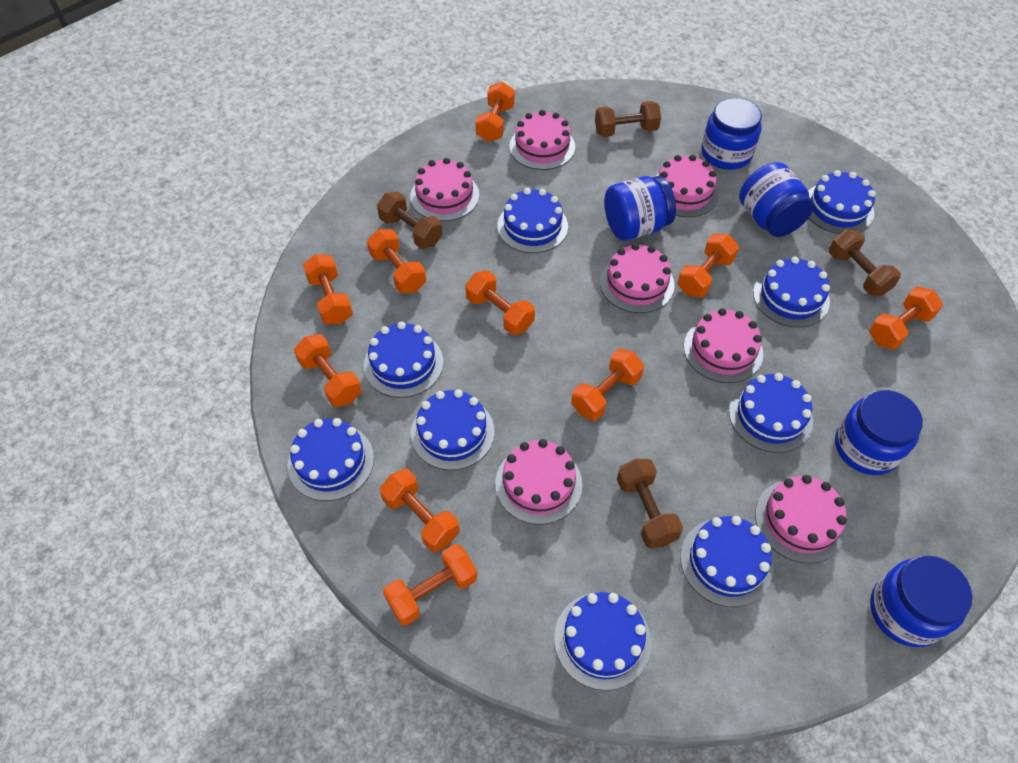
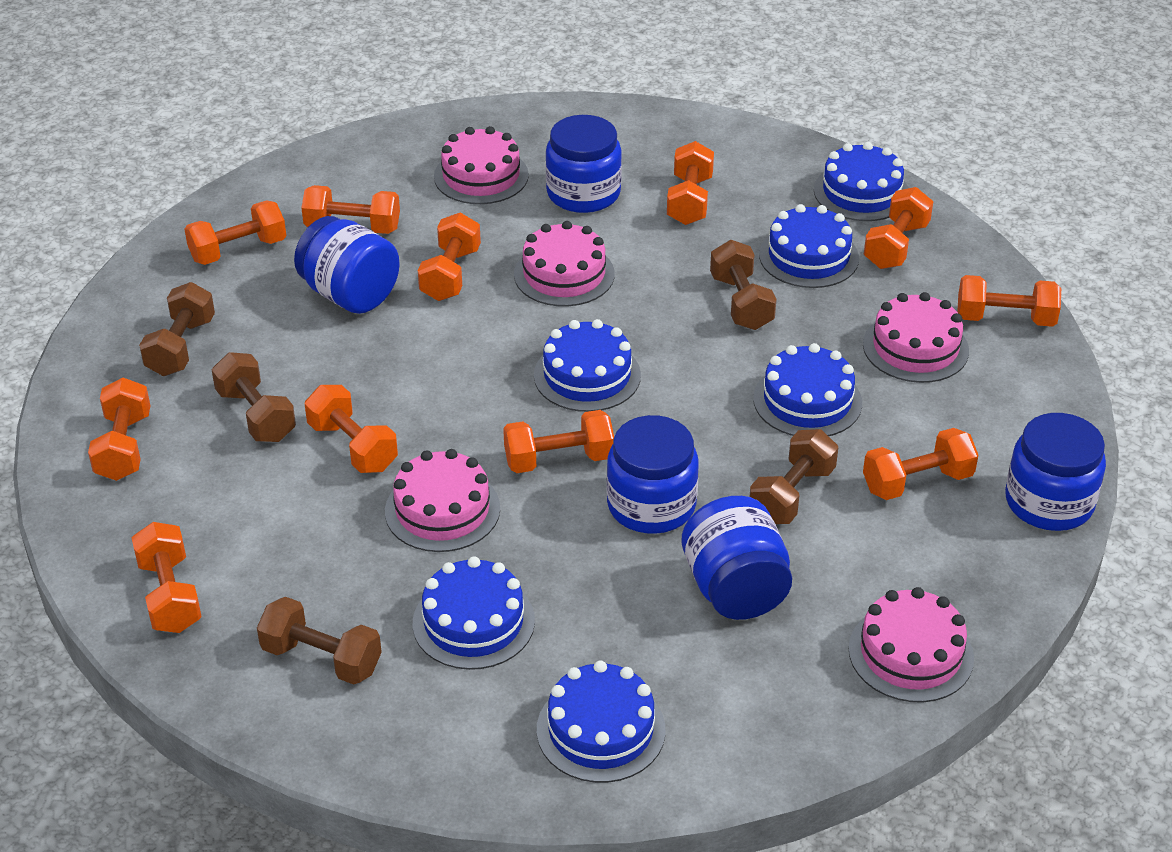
blue cake: [288,418,374,501] [364,321,443,398] [411,389,494,470] [497,188,568,253] [554,592,651,690] [680,516,774,607] [729,373,813,453] [753,257,830,328] [808,170,876,234] = 9 -> [413,556,535,670] [534,319,641,412] [537,660,665,783] [753,343,862,436] [759,204,859,288] [814,142,909,221] = 6
brown dumbbell: [377,191,443,249] [595,101,661,137] [617,459,683,548] [829,230,901,296] = 4 -> [139,282,215,376] [212,352,296,442] [257,597,382,685] [710,240,777,330] [749,429,838,524] = 5
orange dumbbell: [294,334,362,407] [303,254,353,325] [367,229,426,293] [380,469,460,552] [383,544,477,626] [465,270,535,335] [475,82,515,142] [571,349,644,421] [677,234,739,297] [869,286,943,350] = 10 -> [88,378,151,481] [131,522,202,633] [184,200,286,265] [301,185,400,234] [305,385,398,473] [418,213,481,301] [503,410,614,473] [667,141,714,225] [863,428,978,500] [864,187,933,269] [957,275,1061,327] = 11
pink cake: [410,158,479,221] [495,439,582,525] [509,110,575,170] [600,243,675,313] [655,155,719,217] [684,308,763,383] [755,475,847,564] = 7 -> [385,449,500,552] [434,126,529,204] [514,221,615,306] [848,587,974,702] [863,292,969,383] = 5

